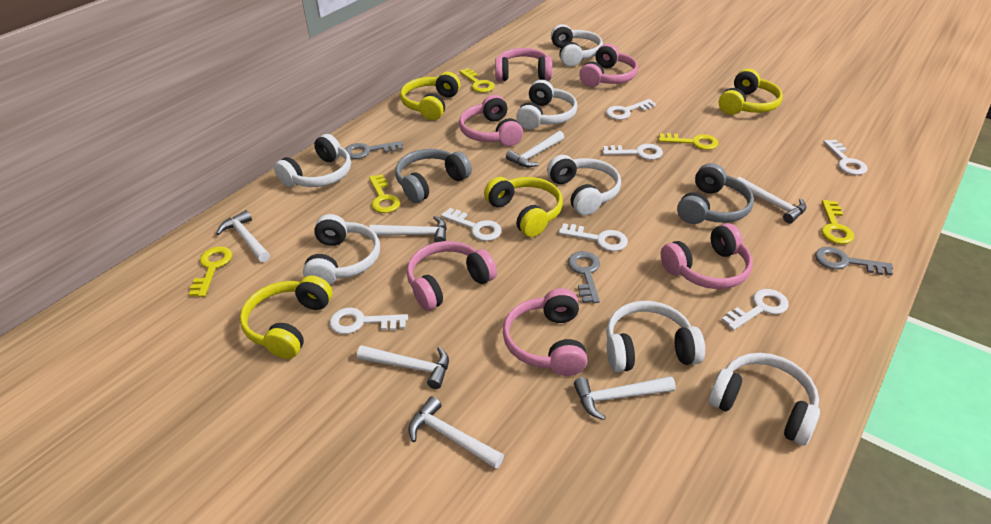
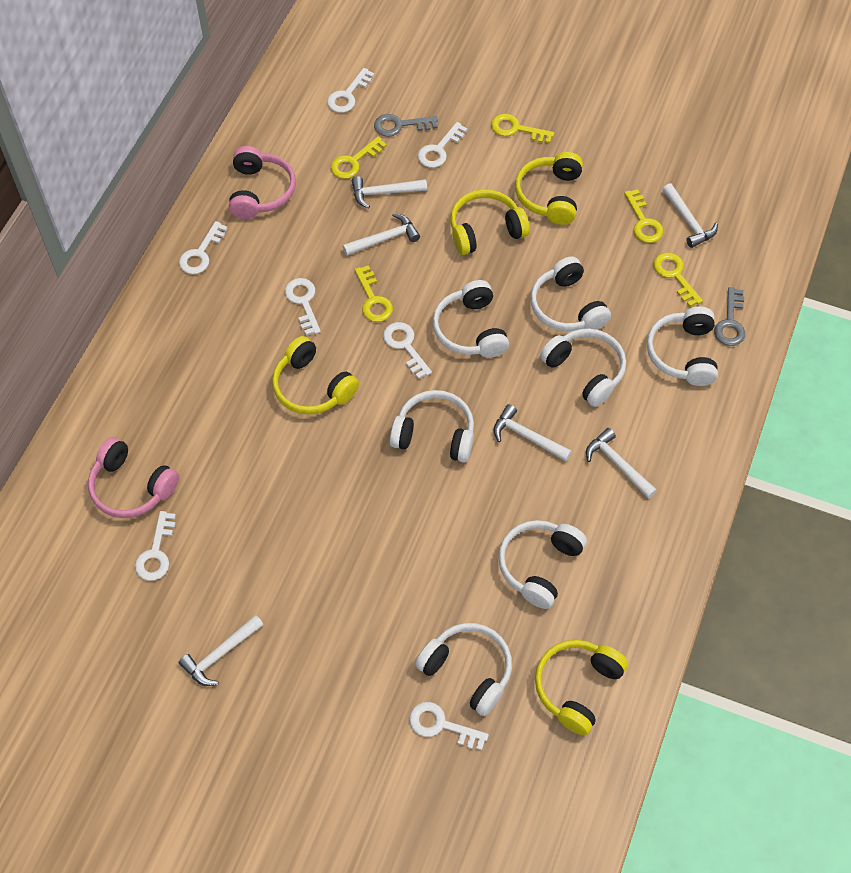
grey headphones: [395,149,472,203] [677,163,754,224] = 2 -> none = 0
grey key: [345,141,403,159] [568,251,600,303] [815,247,893,276] = 3 -> [374,114,438,137] [714,287,745,346] = 2
pink headphones: [407,241,497,311] [459,95,523,146] [495,48,552,81] [503,288,588,376] [579,44,638,87] [661,223,753,289] = 6 -> [88,437,179,518] [229,146,296,219] = 2
white hammer: [216,210,270,262] [357,345,449,389] [369,216,447,242] [409,396,504,469] [506,131,564,167] [574,376,676,420] [737,177,806,224] = 7 -> [179,615,264,686] [343,213,420,256] [352,176,427,209] [493,404,572,461] [586,428,657,499] [662,183,718,248] = 6

